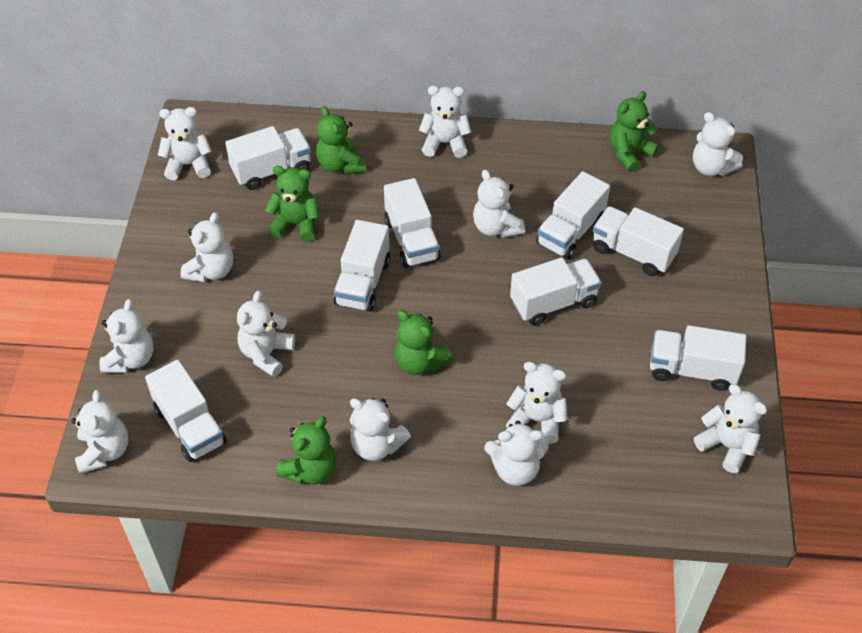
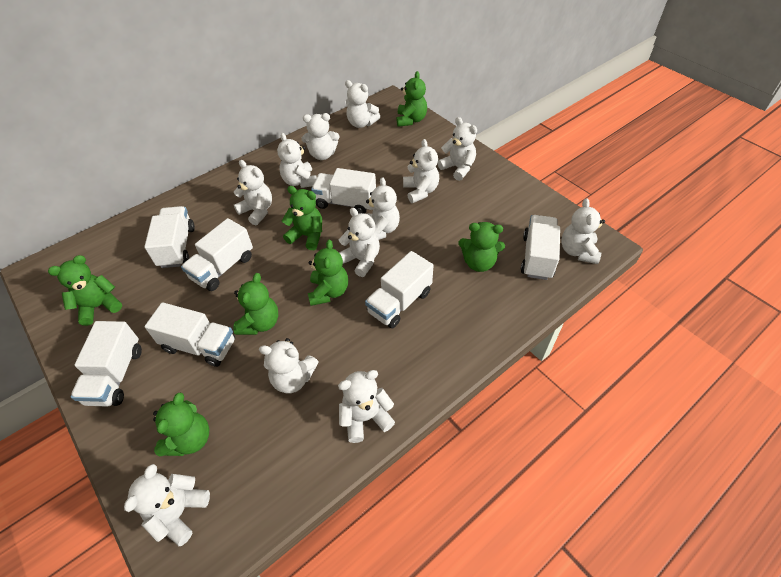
green teddy bear: [265,166,320,242] [276,416,337,485] [316,106,366,175] [394,310,453,375] [610,91,659,172] = 5 -> [48,255,122,326] [153,392,209,457] [233,273,278,335] [282,186,322,250] [308,240,348,306] [396,71,427,127] [458,222,505,272] = 7
white truck: [145,360,227,462] [225,126,311,190] [333,220,390,312] [384,178,441,268] [510,258,602,326] [536,171,610,260] [593,206,684,276] [650,325,746,391] = 8 -> [71,321,142,407] [144,206,195,268] [145,302,235,367] [181,218,253,291] [311,168,376,214] [365,251,434,329] [521,215,560,280] = 7

